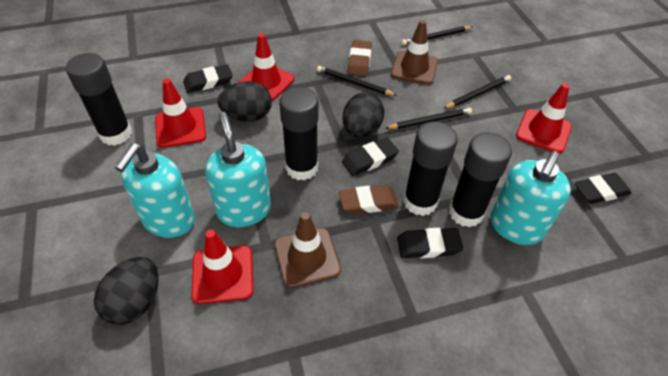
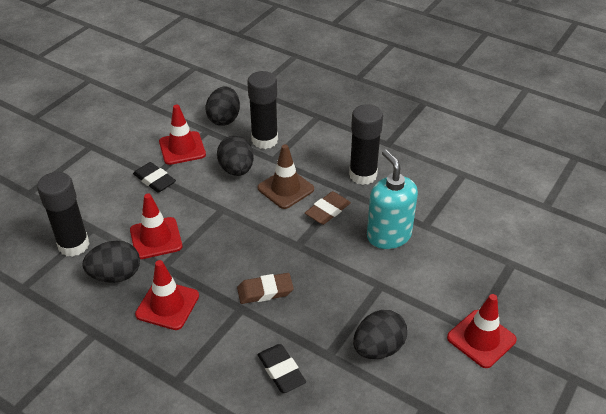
black egg: [94,257,159,325] [217,81,272,122] [343,92,385,138] = 3 -> [82,240,140,283] [206,87,240,126] [217,136,254,176] [353,310,407,359] = 4
black eraser: [183,64,233,93] [342,138,399,176] [397,228,463,258] [575,173,631,204] = 4 -> [133,162,176,193] [258,344,306,393] = 2
black glue stick: [66,53,132,146] [279,87,319,181] [403,121,458,216] [449,133,512,227] = 4 -> [37,172,89,257] [247,71,278,149] [349,104,383,185] = 3
black pencil: [317,66,397,96] [385,108,472,129] [401,26,472,45] [443,75,511,109] = 4 -> none = 0
brown traffic cone: [274,212,341,288] [391,20,438,85] = 2 -> [257,144,314,209] = 1
turquoise soap dispenser: [115,143,195,238] [205,112,271,227] [490,151,571,245] = 3 -> [367,150,418,249] = 1

